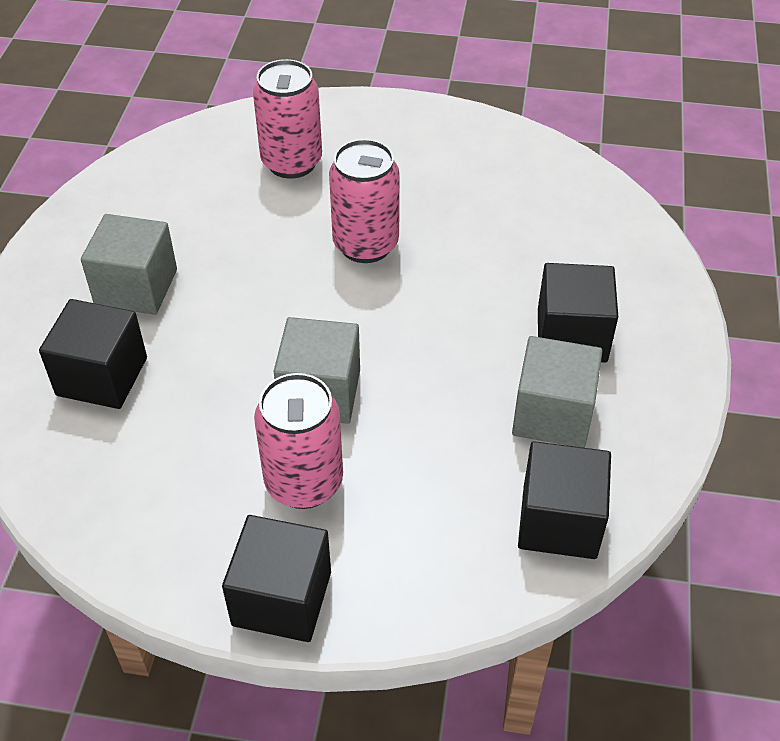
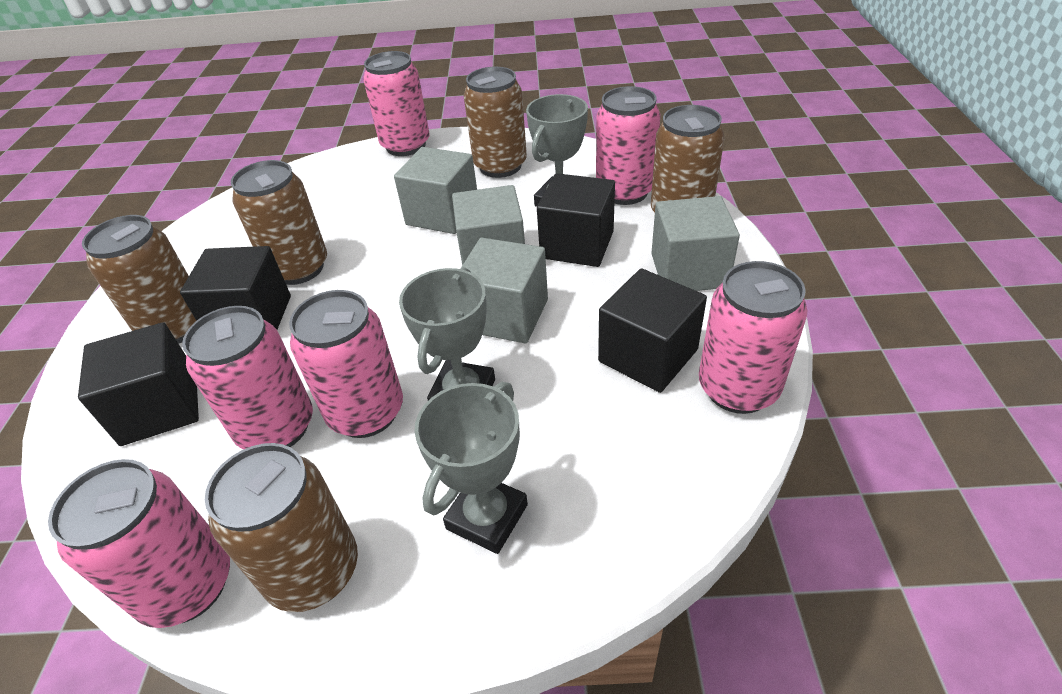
brown can: none = 0 -> [82,215,196,344] [205,443,358,612] [231,160,327,285] [464,67,527,178] [651,105,725,212] = 5
grey cube: [81,214,177,315] [274,317,360,424] [512,336,602,448] = 3 -> [394,147,477,234] [452,185,525,265] [461,238,548,343] [651,196,740,291] = 4
grey trophy: none = 0 -> [399,267,495,400] [414,382,528,554] [526,94,588,207] = 3
pink can: [253,59,322,179] [254,373,343,509] [329,139,400,263] = 3 -> [48,459,230,628] [182,306,313,449] [289,290,403,438] [363,51,430,156] [596,86,660,205] [699,261,808,414] = 6

